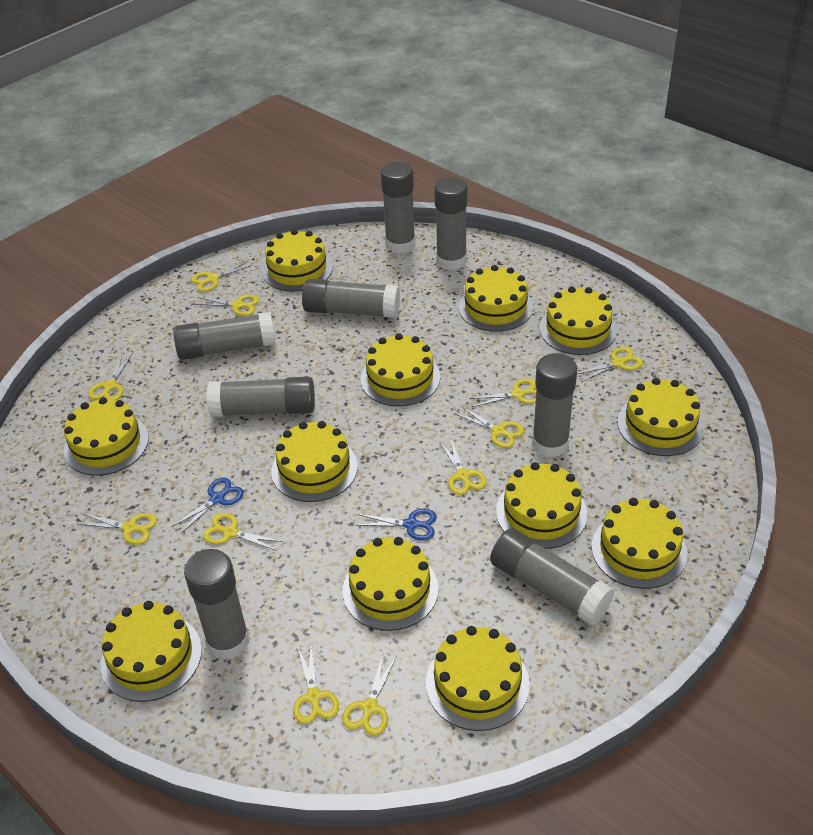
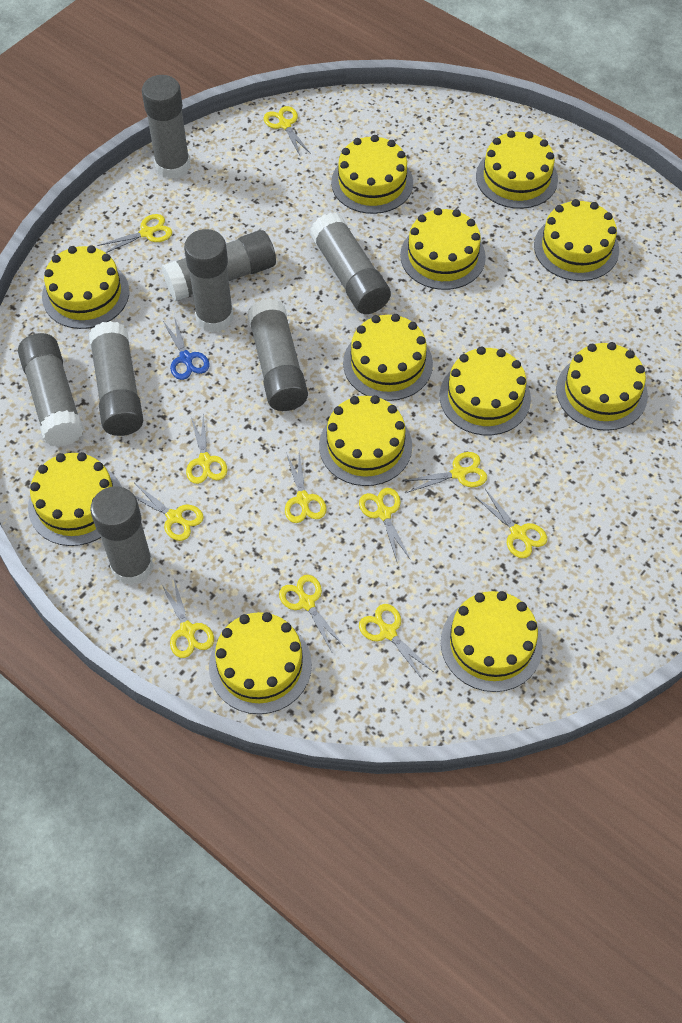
blue scissors: [172,478,244,534] [357,509,437,540] = 2 -> [163,317,210,380] = 1

